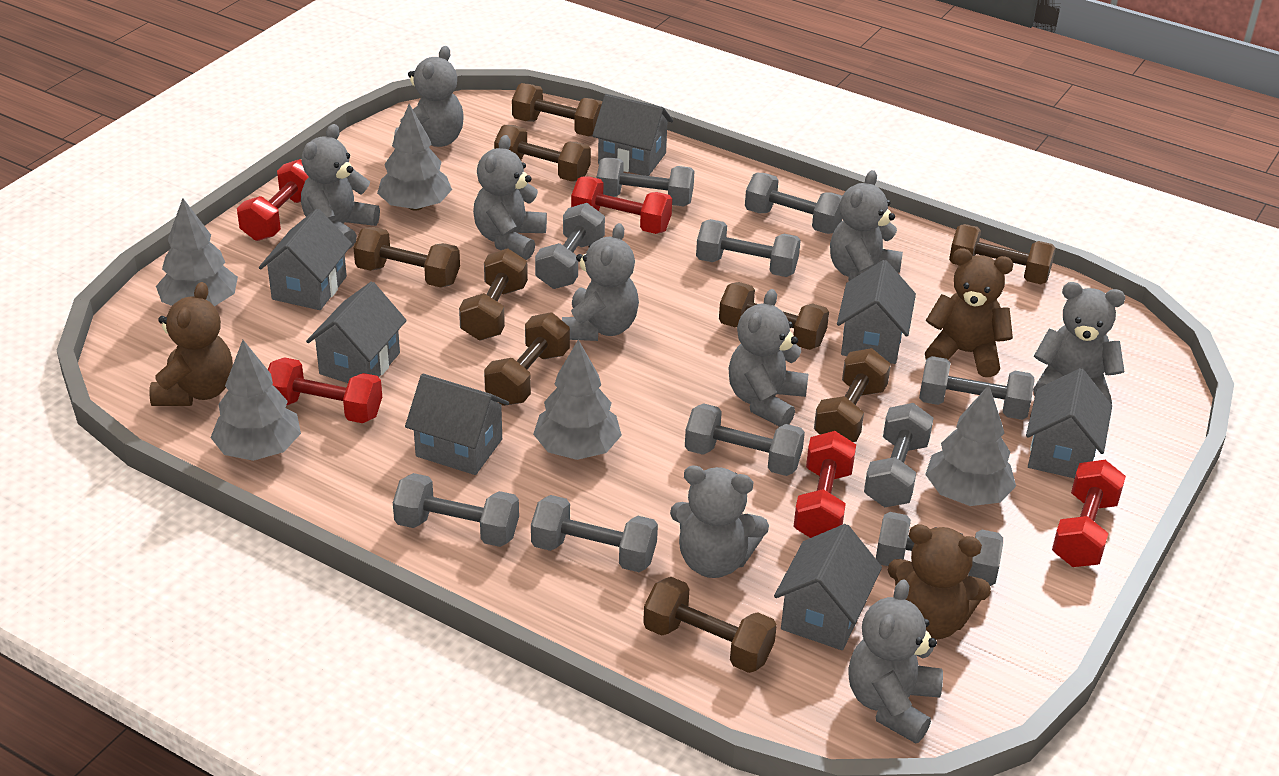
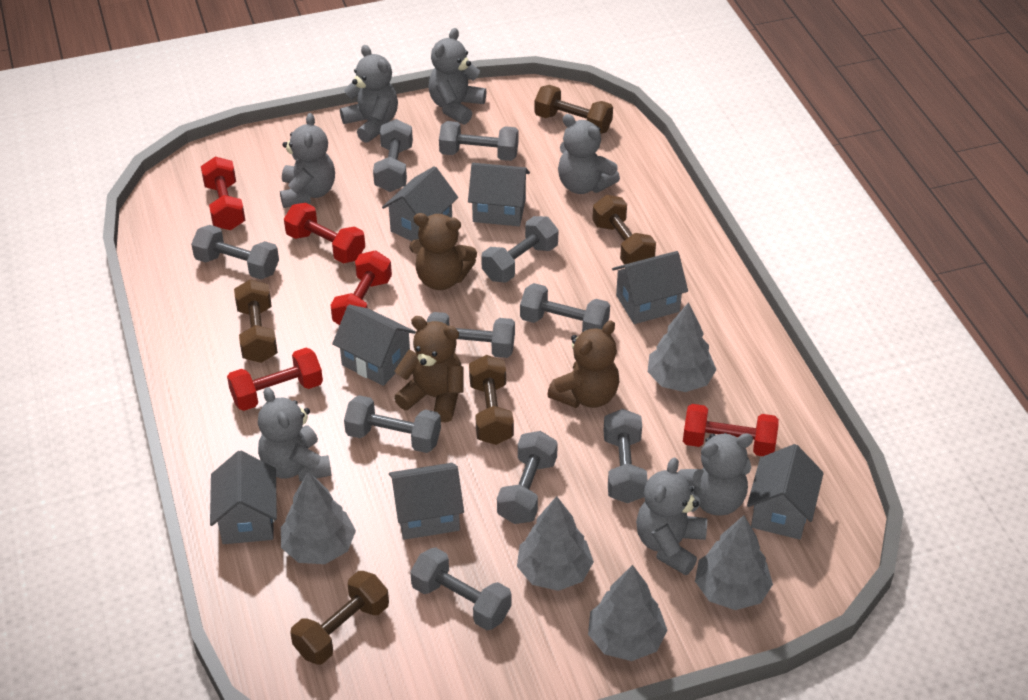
brown dumbbell: [353,227,460,288] [459,248,528,341] [484,312,570,406] [494,125,591,182] [512,83,602,137] [643,577,777,673] [719,282,829,350] [814,348,891,442] [949,224,1056,284] = 9 -> [234,279,278,363] [290,571,389,664] [469,355,514,445] [534,85,613,134] [592,195,656,265] = 5
grey teddy bear: [301,124,380,249] [394,46,464,147] [473,135,547,260] [562,223,639,341] [670,466,769,578] [728,289,808,427] [830,170,903,281] [848,579,943,743] [1033,282,1125,404] = 9 -> [258,387,332,482] [280,113,335,208] [340,45,398,143] [428,28,486,124] [558,114,620,194] [636,458,707,575] [678,433,753,516] = 7

